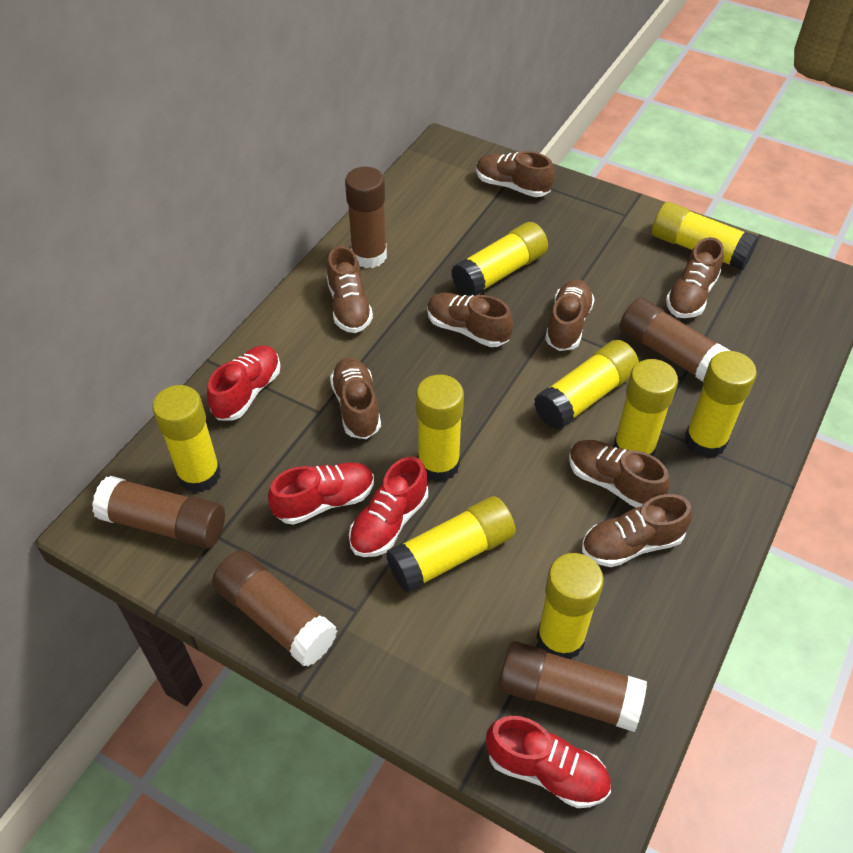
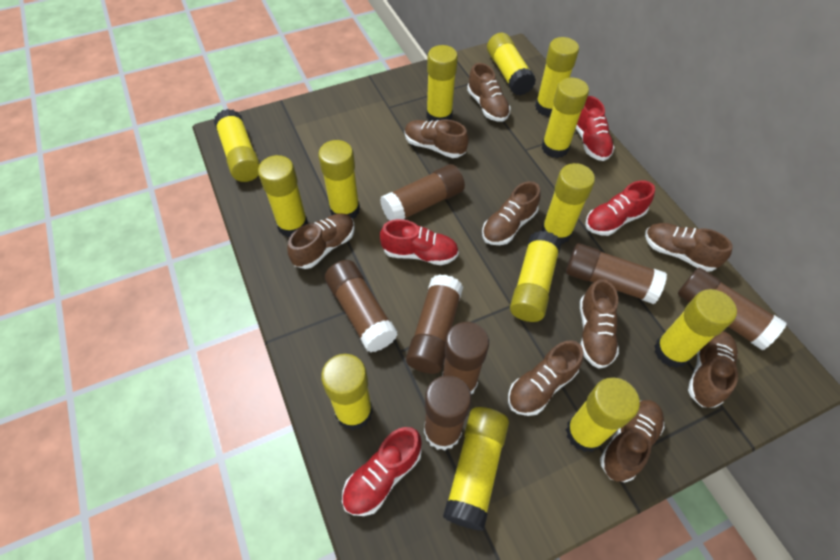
brown glue stick: [92,476,225,548] [212,550,337,667] [345,167,387,268] [499,641,647,732] [620,298,730,382] = 5 -> [325,260,398,353] [380,164,465,221] [406,274,463,374] [424,375,471,451] [442,322,489,394] [566,243,667,304] [678,268,787,350] = 7
brown shoe: [327,246,373,333] [330,358,381,439] [427,293,513,347] [476,151,554,197] [545,279,595,351] [569,440,670,508] [582,494,692,567] [666,237,724,318] = 8 -> [287,213,355,269] [405,119,469,158] [467,63,511,122] [482,181,541,245] [508,340,583,416] [580,279,619,369] [600,400,664,482] [645,223,733,272] [688,331,738,407] = 9
yellow glue stick: [152,385,221,493] [386,496,516,593] [416,374,464,482] [451,222,548,296] [534,340,639,430] [536,553,604,659] [613,359,678,456] [652,202,758,271] [685,351,757,458] = 9 -> [214,109,260,182] [258,155,308,237] [318,140,360,219] [321,354,373,430] [426,45,458,122] [443,407,509,531] [487,33,536,96] [510,231,561,322] [535,37,579,116] [542,77,589,158] [542,163,595,244] [566,378,640,452] [654,289,737,368] = 13

